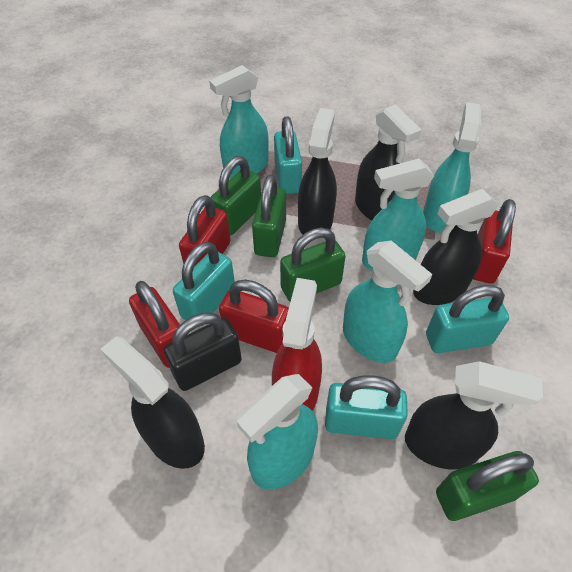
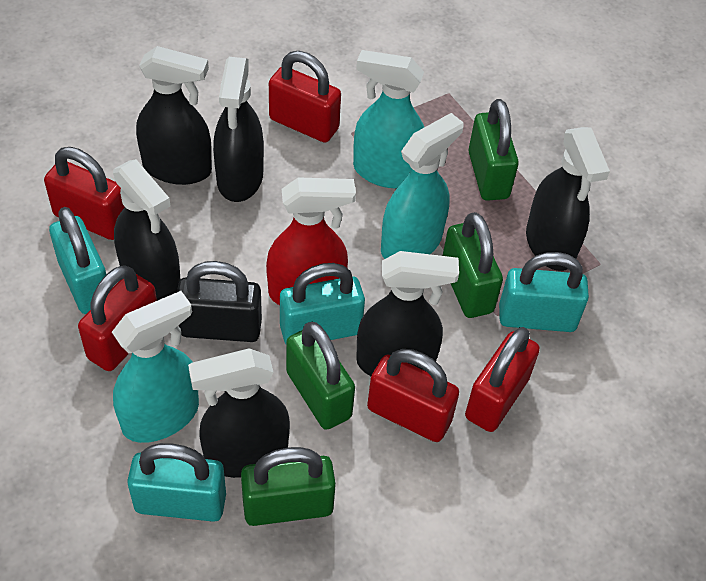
black spray bottle: [100,336,205,469] [298,108,337,235] [355,104,421,221] [405,361,543,470] [413,189,499,305] = 5 -> [113,159,181,301] [136,46,212,185] [188,348,290,478] [213,57,264,202] [356,251,459,376] [526,127,610,271] = 6
red padlock: [129,281,180,368] [179,195,231,265] [219,279,289,353] [473,199,516,284] = 4 -> [44,147,125,240] [78,265,157,371] [269,51,341,143] [367,349,459,442] [465,327,540,432] = 5
turquoise spray bottle: [209,65,269,178] [237,374,318,490] [343,241,432,363] [362,158,434,270] [423,102,481,233] = 5 -> [112,291,199,443] [353,50,424,189] [381,113,464,259] = 3

